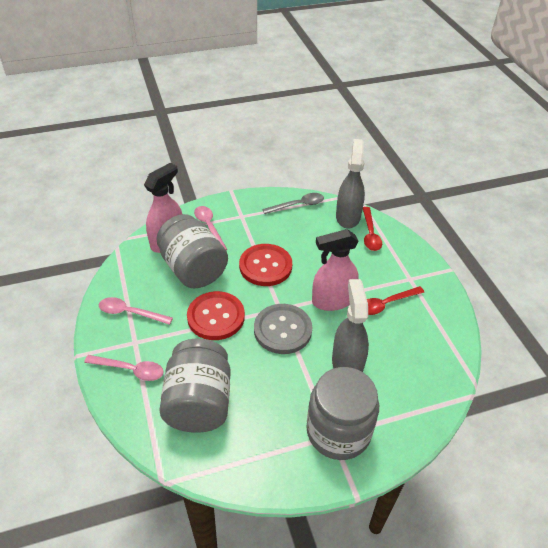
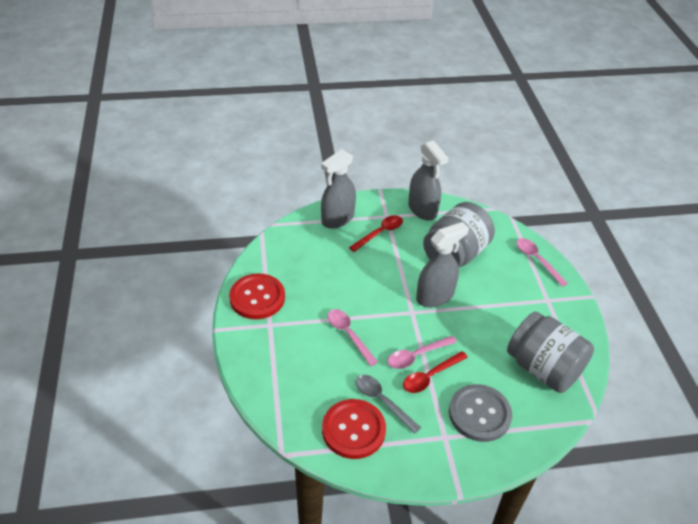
grey jar: [156,214,228,288] [159,339,231,433] [306,367,379,460] = 3 -> [423,202,495,267] [507,311,594,393] = 2
grey spray bottle: [332,279,369,372] [336,139,365,229] = 2 -> [321,149,356,229] [408,140,448,221] [416,222,469,307] = 3
pink spray bottle: [144,163,182,253] [312,229,359,311] = 2 -> none = 0

